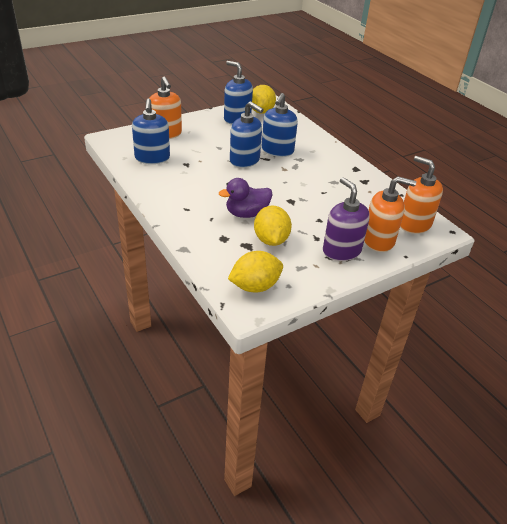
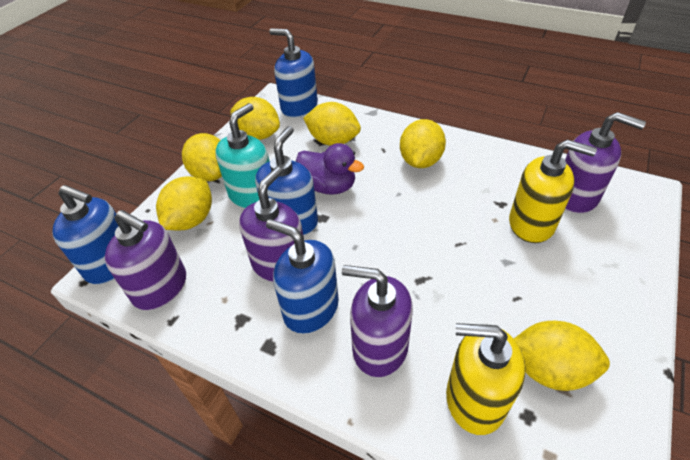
orange soap dispenser: [149,77,182,139] [364,176,416,252] [400,156,443,234] = 3 -> none = 0
purple soap dispenser: [323,177,370,261] = 1 -> [105,210,186,310] [239,167,304,282] [342,265,413,377] [565,112,646,214] = 4
turquoise soap dispenser: none = 0 -> [215,103,270,209] = 1
yellow lemon: [228,251,283,292] [252,85,276,114] [254,205,292,246] = 3 -> [156,176,212,230] [182,133,222,181] [230,97,280,140] [303,102,361,146] [400,119,446,168] [514,321,610,391] = 6
yellow soap dispenser: none = 0 -> [446,323,525,435] [509,140,597,243] = 2

